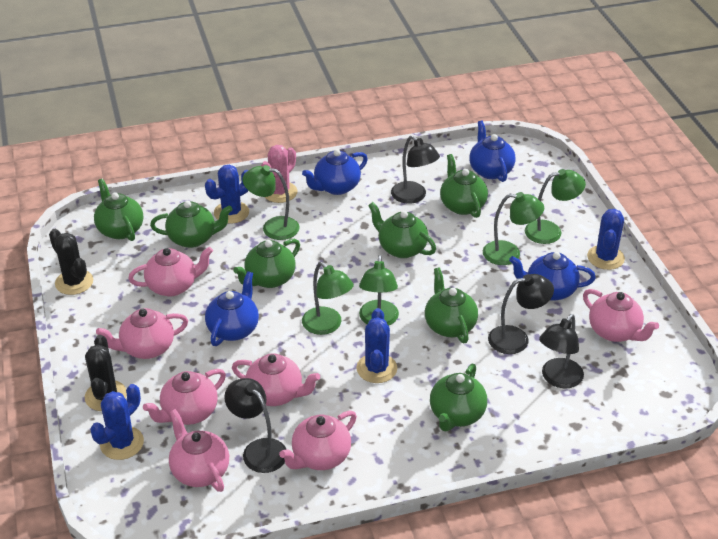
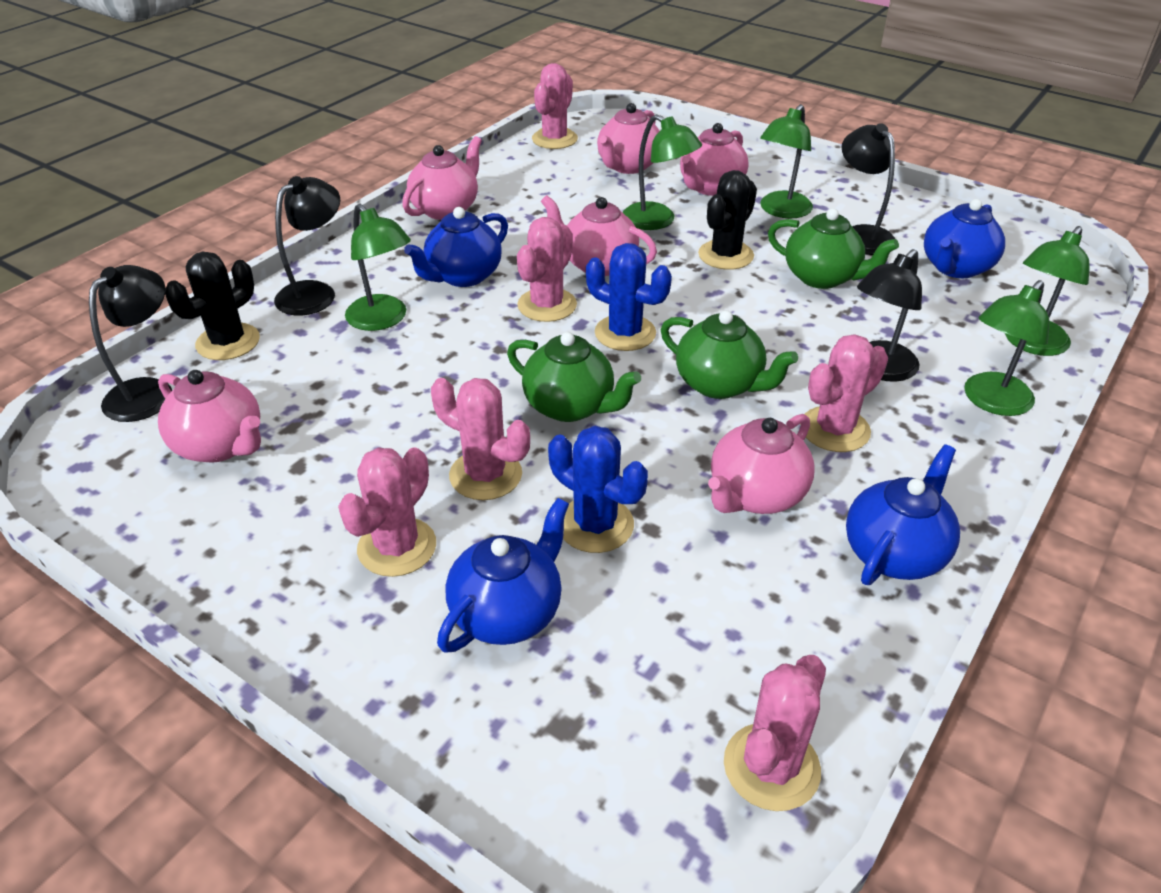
blue cactus: [90,384,144,460] [205,165,249,224] [356,308,397,383] [587,209,625,270] = 4 -> [548,426,648,553] [586,243,672,351] = 2
green teapot: [94,179,143,241] [150,201,233,248] [233,239,300,288] [368,202,436,258] [425,267,478,343] [430,364,487,431] [440,154,488,218] = 7 -> [507,332,641,422] [661,310,798,399] [768,208,899,289] = 3
pink cactus: [261,145,297,203] = 1 -> [338,447,436,577] [431,378,530,500] [517,217,577,322] [532,63,578,149] [724,655,826,811] [800,334,888,452] = 6
pink teapot: [96,308,188,359] [128,247,213,296] [143,369,226,425] [169,409,229,492] [232,353,320,406] [279,411,357,470] [583,289,659,342] = 7 -> [158,370,261,463] [402,136,482,220] [541,195,657,276] [597,103,660,174] [680,123,748,196] [708,414,814,514] = 6

